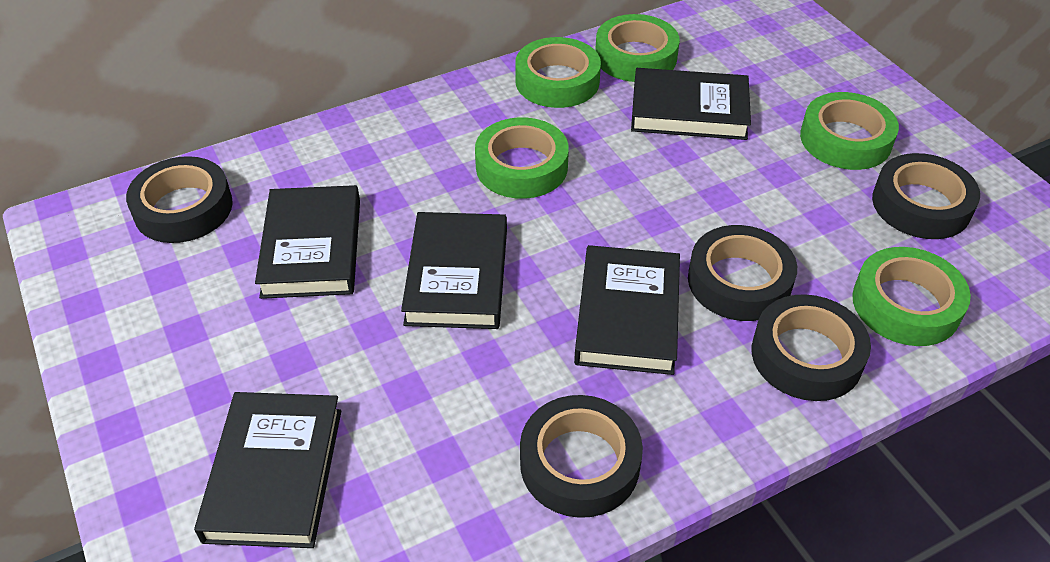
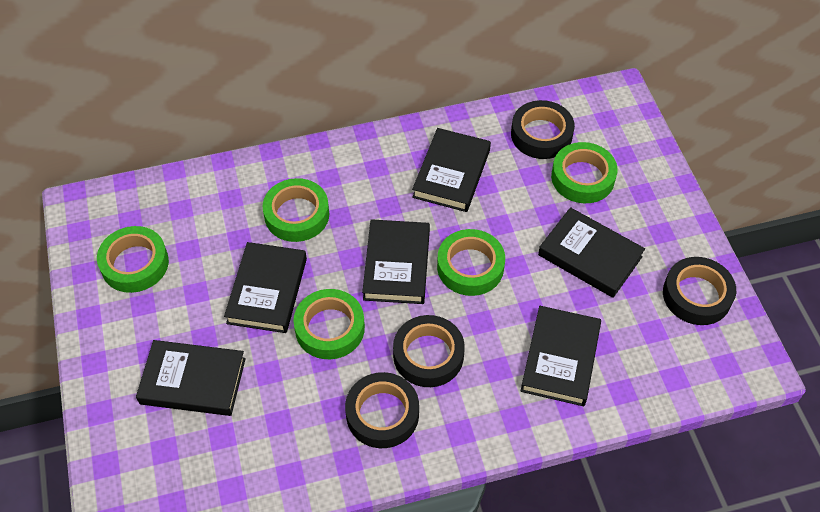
black book: [194,392,341,548] [255,185,360,299] [401,212,507,329] [574,245,680,375] [631,68,751,140] = 5 -> [136,340,246,416] [224,242,307,333] [362,219,430,304] [412,128,491,212] [521,306,601,406] [538,207,645,298] = 6
black tape: [126,156,233,243] [520,395,643,518] [688,225,797,321] [751,294,871,401] [872,153,980,239] = 5 -> [345,372,419,448] [393,315,465,387] [511,100,575,159] [663,257,736,325] = 4

